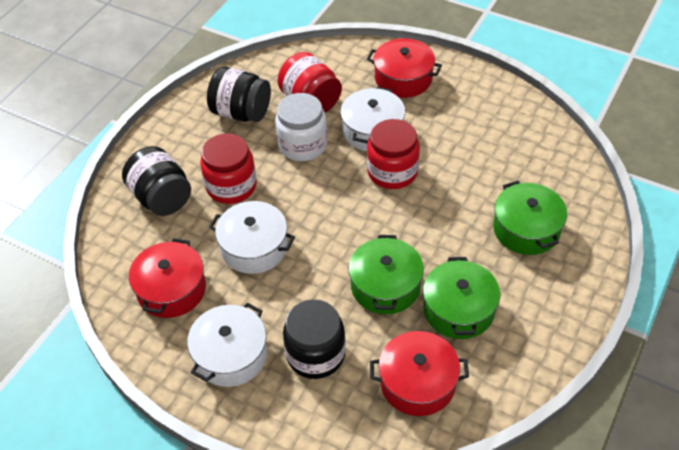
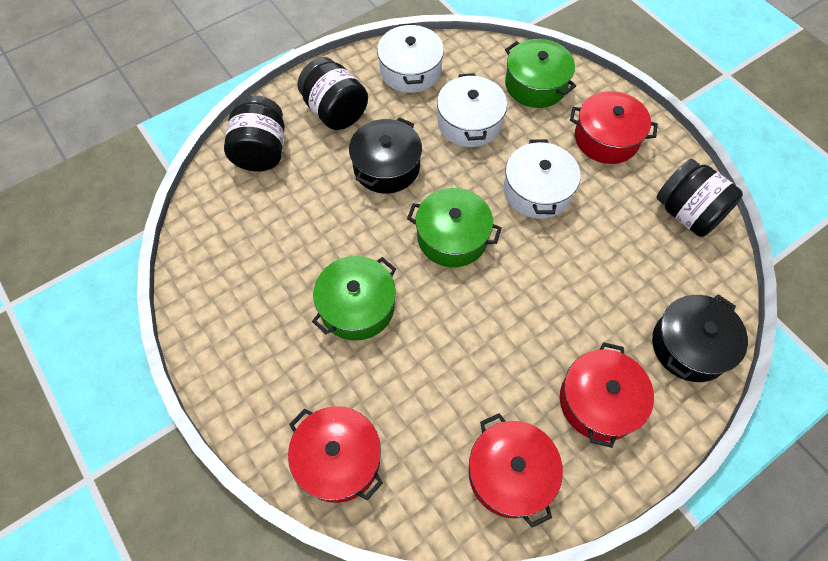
black pot: none = 0 -> [349,117,422,193] [652,294,748,382] = 2
red jar: [200,133,257,204] [277,52,342,113] [367,119,420,189] = 3 -> none = 0
red pot: [129,238,206,318] [367,38,442,98] [370,331,469,416] = 3 -> [288,406,383,503] [469,413,563,528] [560,342,654,448] [570,91,658,164] = 4
white jar: [275,93,327,161] = 1 -> none = 0

